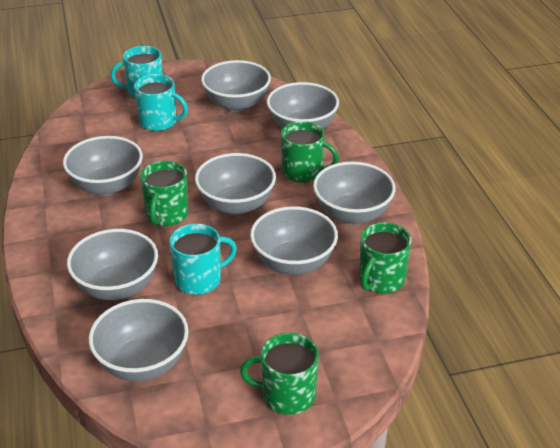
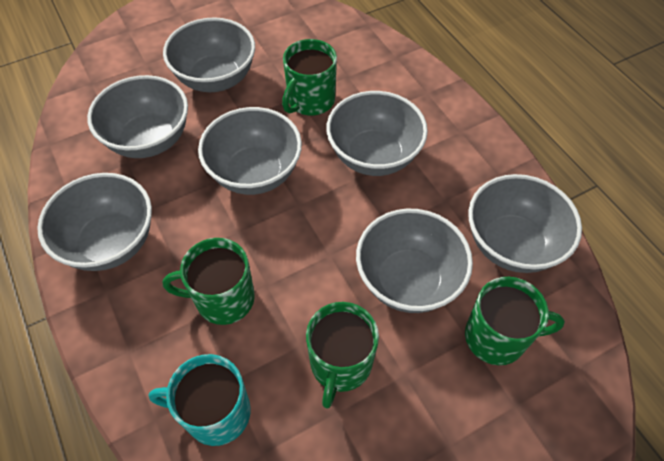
grey bowl: [63,136,143,196] [67,229,158,300] [89,299,189,381] [195,153,276,215] [201,60,271,112] [250,206,338,275] [267,82,339,129] [313,162,396,225] = 8 -> [37,173,152,271] [87,75,188,158] [163,18,255,92] [198,107,302,195] [326,91,428,176] [356,209,473,313] [468,174,582,273] = 7
turquoise mug: [111,46,163,99] [134,74,188,131] [169,224,237,295] = 3 -> [149,354,251,446] = 1

